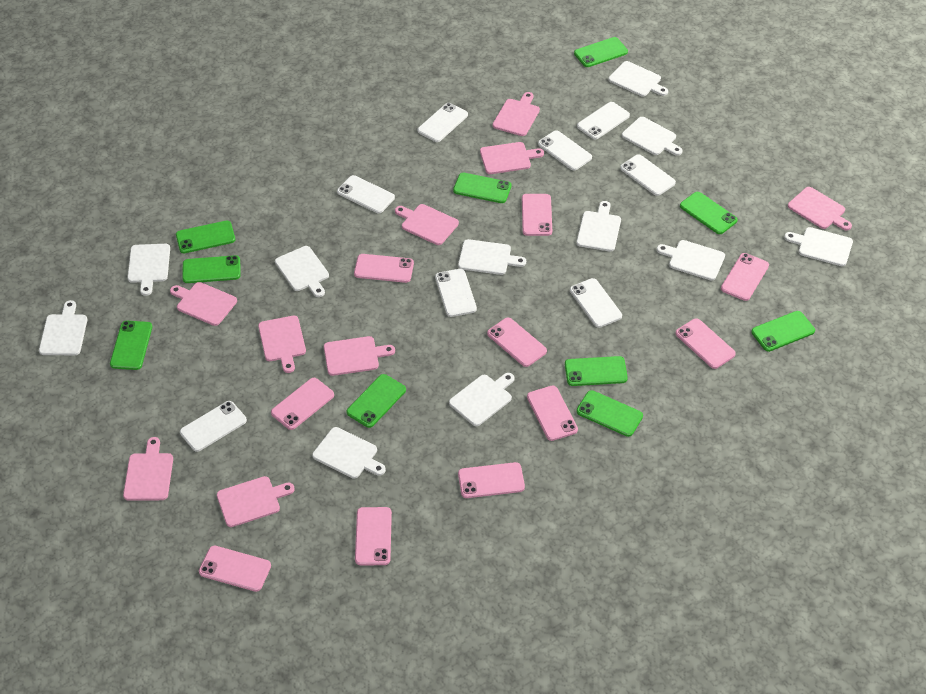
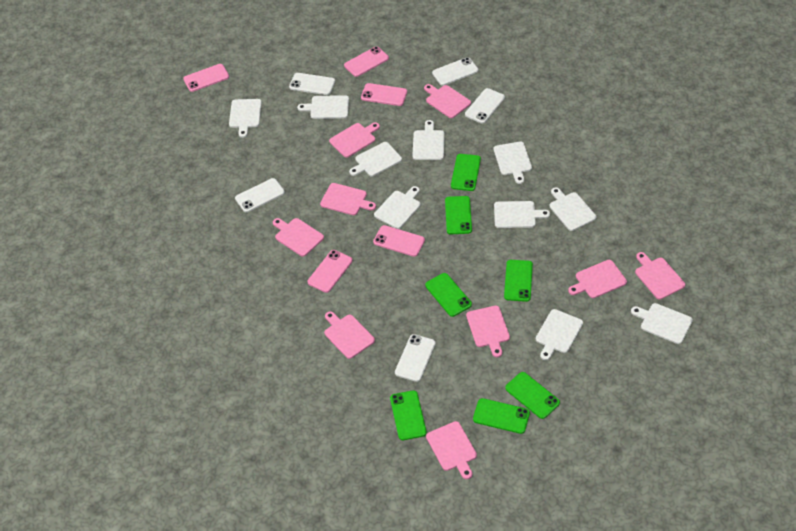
green phone: [110,321,152,370] [176,221,235,253] [182,255,241,283] [347,374,406,428] [453,173,511,203] [565,356,628,386] [574,37,628,67] [576,390,643,437] [680,192,738,234] [751,311,815,352] = 10 -> [390,390,427,440] [425,273,472,317] [445,196,472,234] [451,154,481,191] [473,398,530,434] [504,260,533,302] [505,372,560,419] = 7
pink phone: [199,546,271,592] [271,378,334,430] [354,254,414,283] [355,507,392,565] [458,462,525,498] [487,318,547,367] [522,194,552,236] [527,386,578,441] [675,318,736,369] [721,253,769,301] = 10 -> [183,64,229,92] [308,250,353,293] [344,46,389,77] [361,83,407,106] [373,225,425,257] = 5
white cutting board: [39,300,87,355] [127,244,170,296] [275,246,329,297] [312,427,386,479] [449,373,515,426] [458,239,526,275] [576,201,621,251] [608,61,668,96] [622,117,683,156] [657,240,725,281] [784,227,853,266] = 11 -> [229,99,262,138] [297,95,349,119] [349,142,402,177] [374,186,421,229] [412,120,445,160] [493,142,532,184] [494,201,550,228] [536,309,583,360] [549,187,596,231] [631,303,693,344] = 10
white phone: [180,401,247,452] [337,175,395,213] [417,103,468,142] [435,269,477,317] [538,130,592,170] [570,278,622,328] [577,102,630,139] [620,154,676,196] = 8 -> [235,178,285,213] [289,73,335,95] [395,334,436,382] [432,57,478,86] [465,88,505,124] = 5

